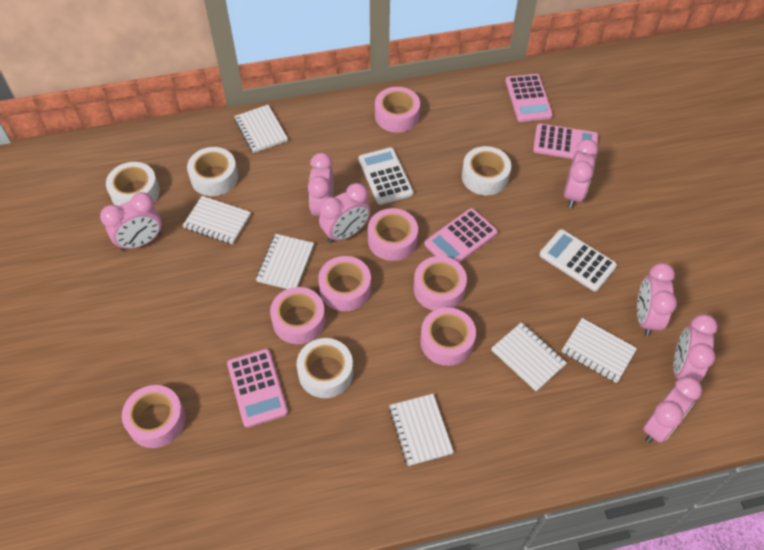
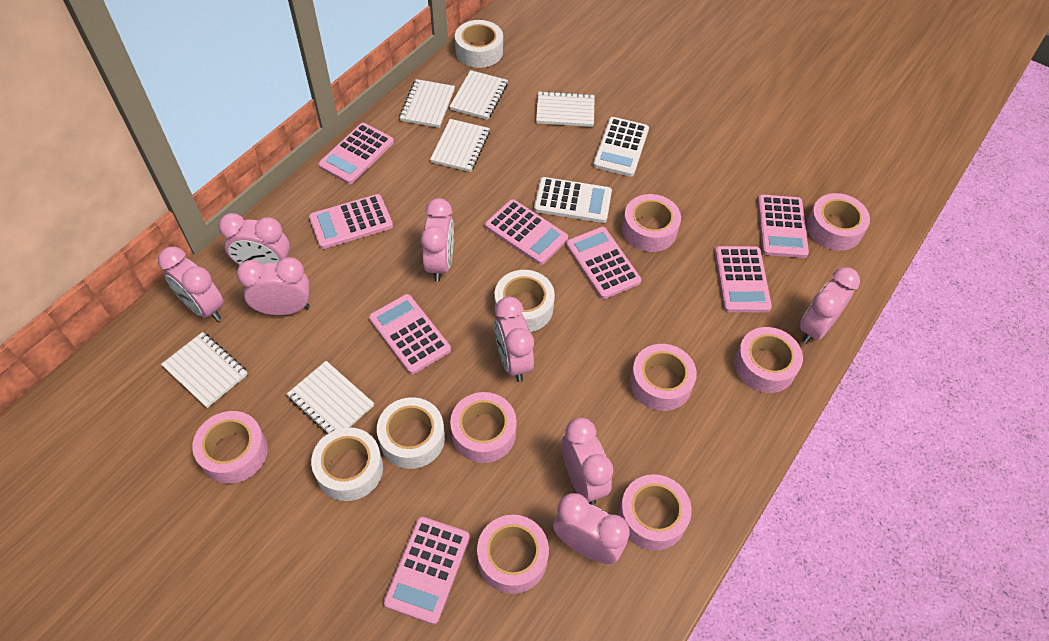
pink calculator: [227,349,288,428] [424,208,498,263] [505,74,553,122] [533,123,598,160] = 4 -> [309,194,393,249] [318,123,394,184] [369,294,451,374] [384,517,470,625] [485,199,568,265] [566,227,641,299] [715,246,772,312] [758,195,809,258] = 8
pink clock: [100,192,162,251] [308,153,334,217] [319,183,370,243] [564,139,598,208] [637,263,677,336] [643,376,702,443] [673,314,718,383] = 7 -> [158,247,224,321] [218,213,290,265] [237,257,310,315] [421,198,454,282] [494,297,534,382] [553,493,630,564] [562,418,613,505] [800,267,860,344] = 8
pink tape: [122,385,185,448] [270,287,325,344] [318,256,371,311] [368,208,418,261] [375,87,420,133] [413,256,467,311] [420,307,476,366] = 7 -> [192,411,268,484] [450,392,517,463] [477,515,549,594] [619,474,692,550] [622,194,681,252] [630,344,697,411] [734,327,803,393] [807,193,870,251] = 8

